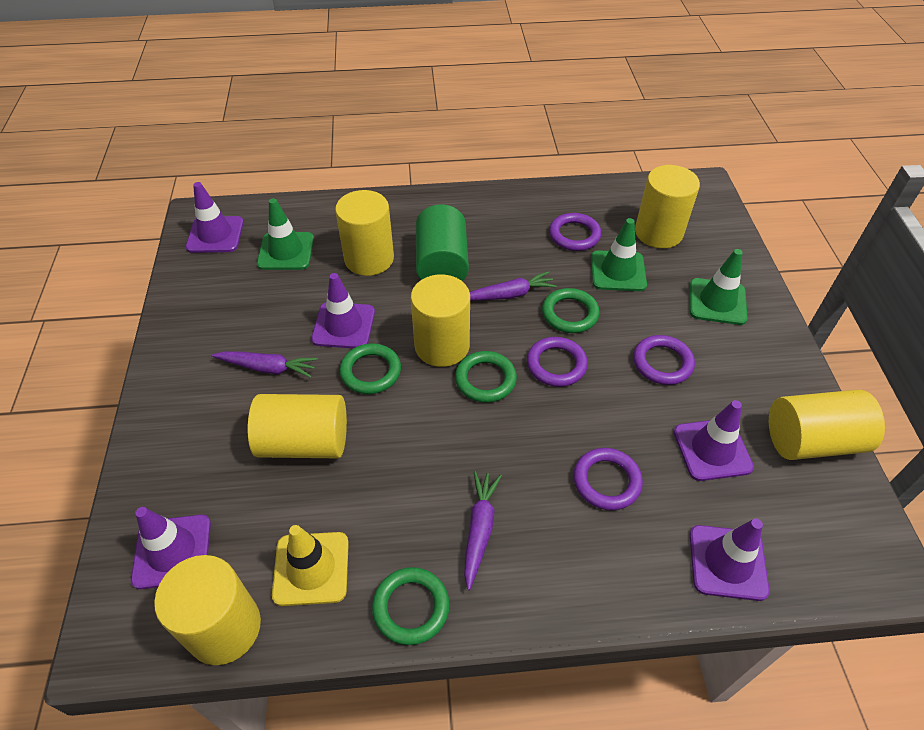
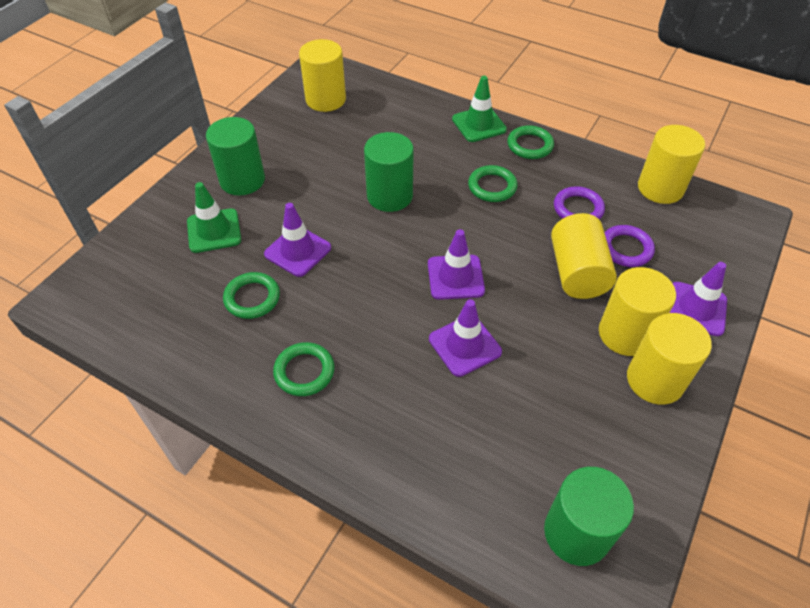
green cylinder: [416,204,469,281] = 1 -> [206,117,265,196] [364,132,414,212] [544,467,634,566] = 3
green traffic cone: [257,198,314,270] [591,218,647,291] [690,249,748,325] = 3 -> [187,182,241,253] [452,76,507,142] = 2
purple carrot: [212,351,318,378] [464,471,502,590] [470,271,557,301] = 3 -> none = 0
purple ring: [527,337,588,387] [549,213,601,251] [573,448,643,510] [633,335,695,385] = 4 -> [554,186,605,219] [605,225,655,267] = 2
purple traffic cone: [131,507,211,589] [186,182,244,253] [311,273,375,348] [674,400,754,481] [690,519,770,601] = 5 -> [264,203,331,277] [428,229,485,300] [429,299,502,377] [670,262,727,336] = 4
yellow cylinder: [154,555,261,665] [248,394,347,458] [335,190,394,276] [411,274,470,367] [635,165,700,248] [769,390,885,460] = 6 -> [299,39,346,112] [551,213,617,299] [599,267,676,356] [627,313,712,405] [638,125,705,204] = 5
yellow traffic cone: [272,525,349,606] = 1 -> none = 0

